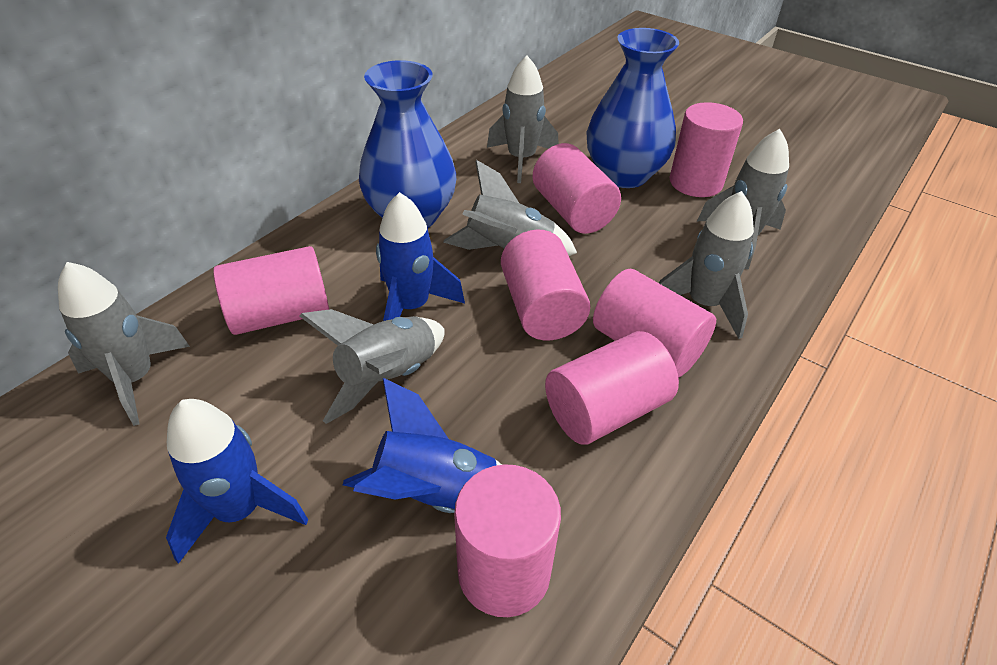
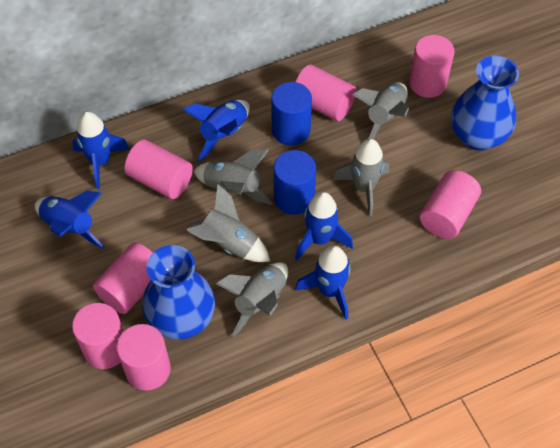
blue cylinder: none = 0 -> [271,82,312,146] [274,150,316,215] = 2
blue rocket: [166,399,308,564] [343,378,502,513] [376,192,465,321] = 3 -> [35,190,104,249] [72,112,130,189] [183,100,250,161] [295,192,353,260] [295,245,351,320] = 5
grey rocket: [58,262,190,426] [300,309,445,424] [443,160,577,256] [487,55,559,183] [659,191,754,339] [697,129,789,269] = 6 -> [186,184,270,262] [194,149,273,205] [216,262,288,337] [333,139,389,216] [353,82,409,139] = 5

